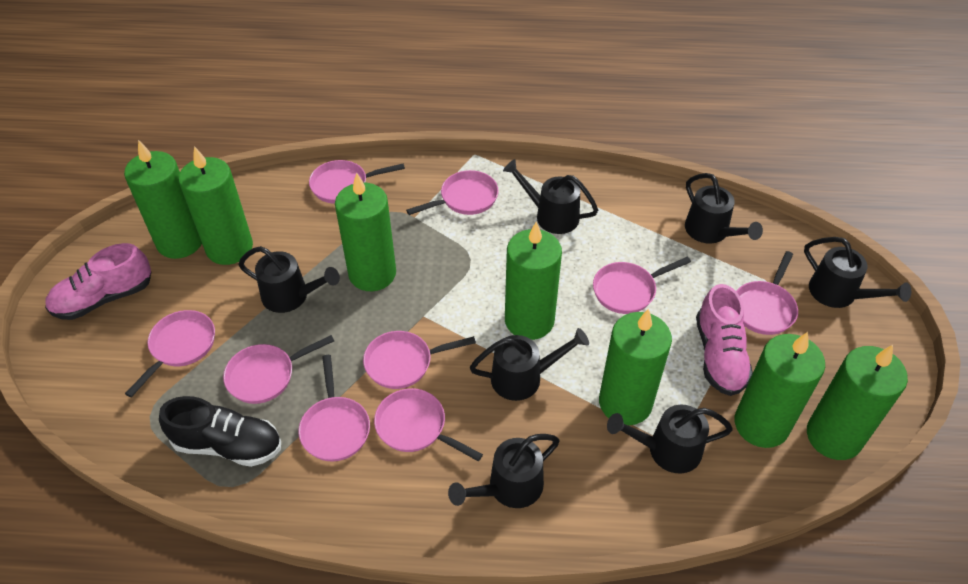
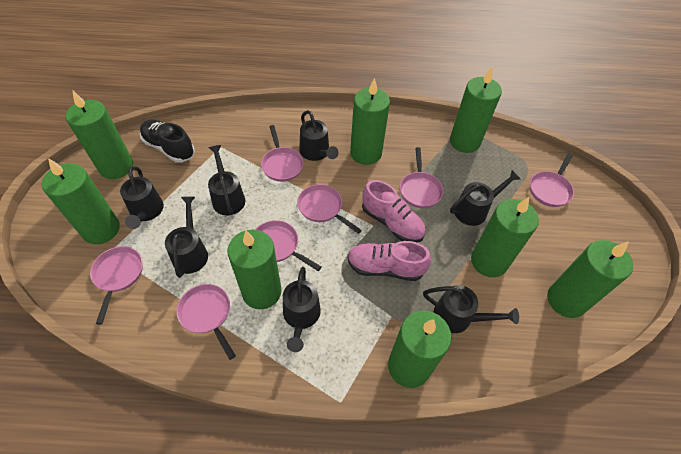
green candle: [124,140,202,259] [178,146,253,265] [335,173,396,291] [505,221,562,340] [599,309,672,425] [735,332,825,448] [807,345,908,460] = 7 -> [42,158,120,244] [66,91,133,179] [227,230,282,309] [350,78,390,165] [388,311,452,388] [450,67,502,153] [471,197,539,277] [547,240,633,318] = 8
pink pan: [125,310,215,397] [223,335,334,404] [298,355,370,462] [309,160,405,204] [363,331,476,389] [374,388,483,461] [406,170,499,215] [593,257,691,314] [736,251,798,335] = 9 -> [90,246,143,325] [177,284,236,360] [255,220,321,271] [261,125,304,182] [297,184,362,234] [400,147,443,208] [530,153,574,207] = 7

